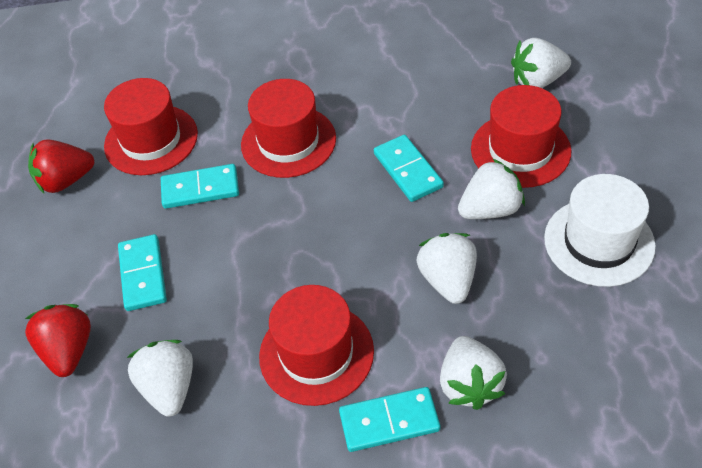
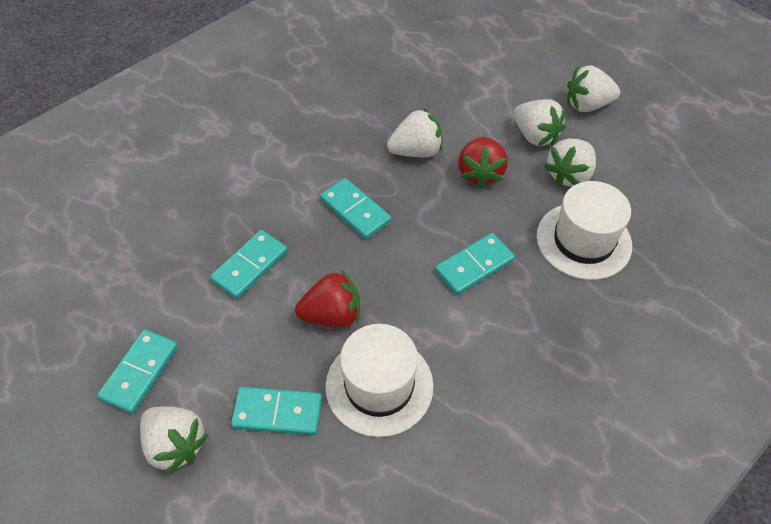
red hat: [104,78,198,175] [241,79,336,178] [259,285,374,406] [471,85,571,188] = 4 -> none = 0
turquoise domino: [118,234,167,311] [161,164,239,209] [339,387,440,452] [374,135,444,202] = 4 -> [97,329,178,414] [210,230,288,299] [231,387,322,435] [320,178,391,240] [435,233,515,295] = 5
white hat: [544,174,656,287] = 1 -> [326,324,434,437] [537,181,632,280] = 2

